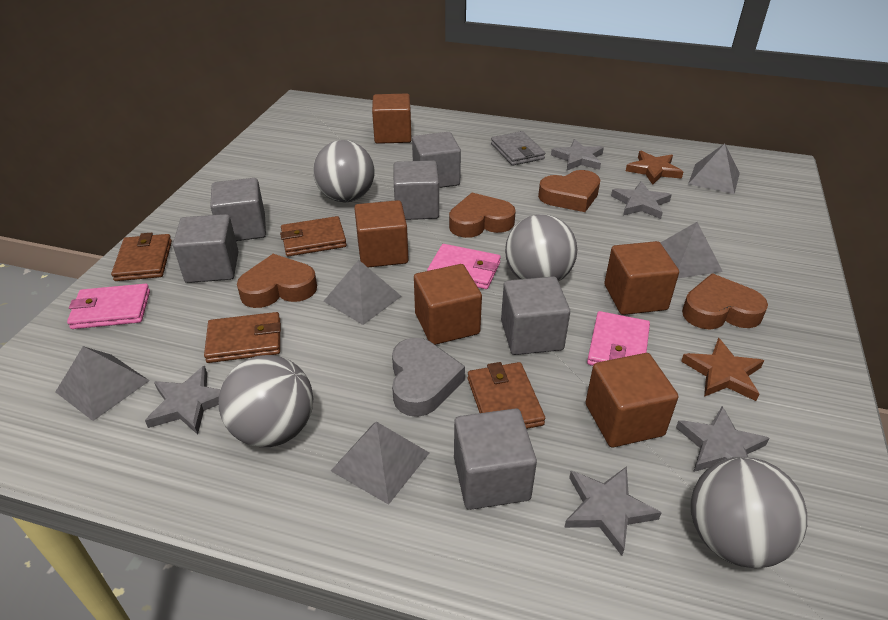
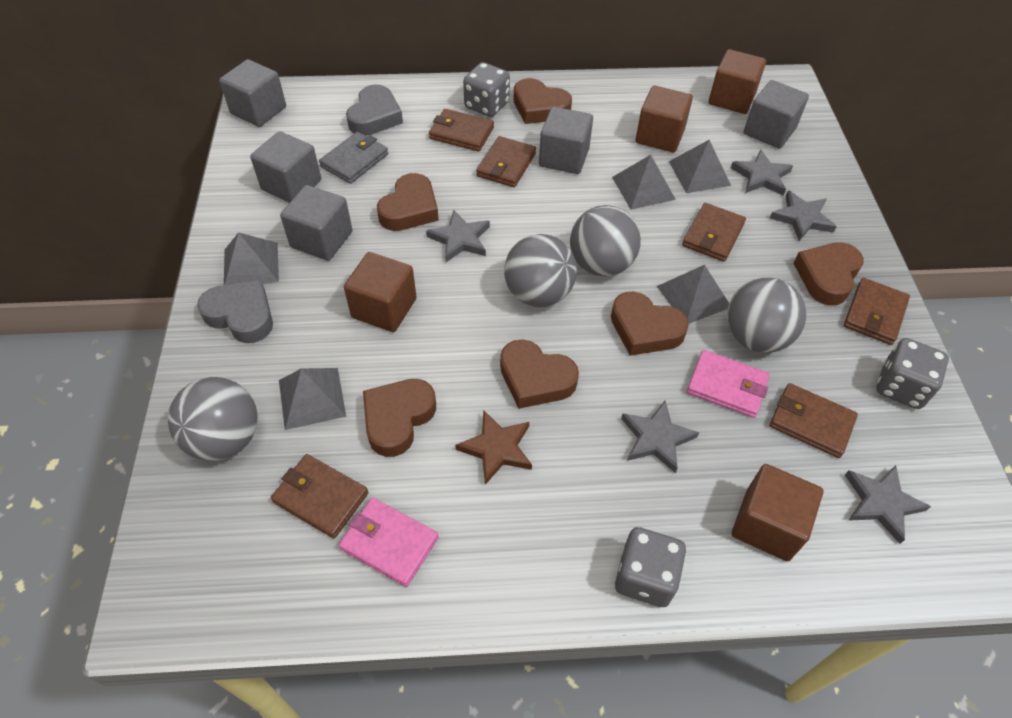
brown cube: [354,200,409,267] [372,94,412,144] [414,264,482,345] [586,353,678,447] [604,241,679,315] = 5 -> [344,252,417,332] [636,86,693,152] [709,49,766,114] [732,464,823,561] = 4
brown heart: [237,254,317,308] [449,193,516,238] [538,170,601,212] [682,274,768,330] = 4 -> [363,379,436,457] [377,173,439,231] [500,340,579,409] [514,78,572,124] [611,292,689,356] [793,242,864,306] = 6
brown star: [626,151,683,185] [681,338,764,401] = 2 -> [455,410,532,485] = 1
brown wallet: [111,233,172,281] [204,312,281,363] [280,216,347,256] [468,362,545,429] = 4 -> [271,454,368,539] [429,109,494,152] [476,136,536,187] [682,203,746,262] [770,383,858,458] [844,278,910,345] = 6
grey cube: [173,214,239,283] [210,178,266,241] [393,160,439,220] [412,132,461,188] [454,408,537,510] [501,276,570,355] = 6 -> [219,59,286,127] [250,131,321,203] [280,185,353,261] [539,107,593,174] [744,80,809,149] = 5
grey dice: none = 0 -> [463,62,510,117] [615,527,686,607] [877,338,949,409] = 3
grey heart: [392,338,465,417] = 1 -> [197,280,273,343] [346,84,403,136] = 2
pink wallet: [67,284,150,329] [427,244,501,289] [587,311,650,366] = 3 -> [339,498,438,587] [687,350,770,418] = 2

